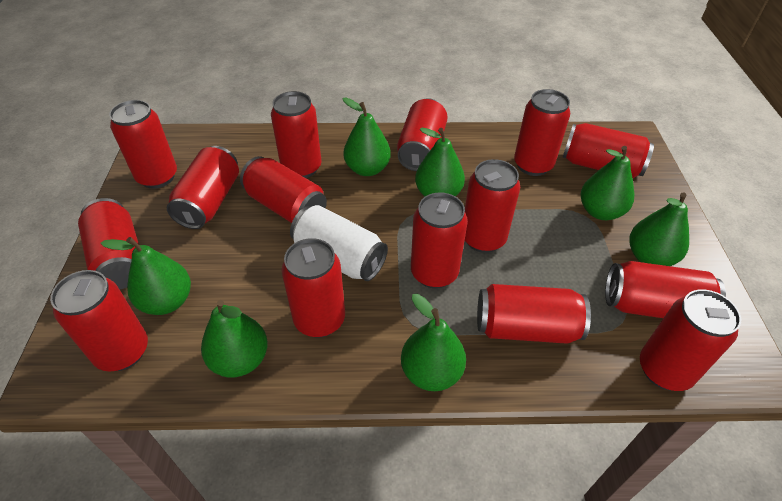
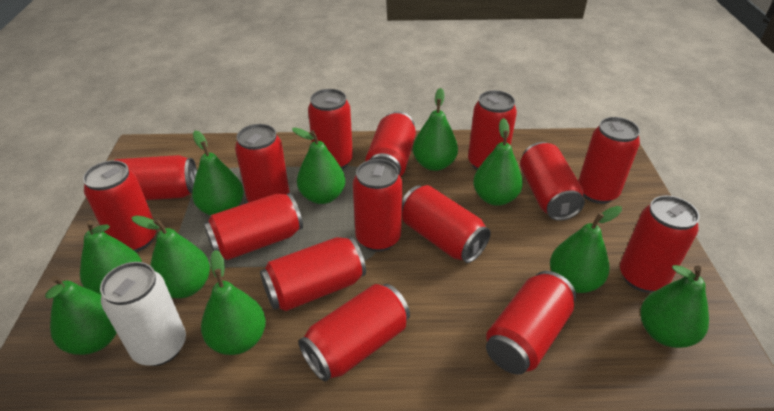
green pear: [100,237,191,315] [201,300,268,377] [342,97,391,176] [401,294,466,391] [415,128,465,197] [581,146,634,220] [629,192,689,266] = 7 -> [45,276,117,355] [80,220,142,295] [131,215,210,298] [192,131,244,216] [201,250,266,355] [292,128,346,204] [413,88,458,171] [473,118,523,206] [550,206,622,293] [640,265,709,348] = 10

